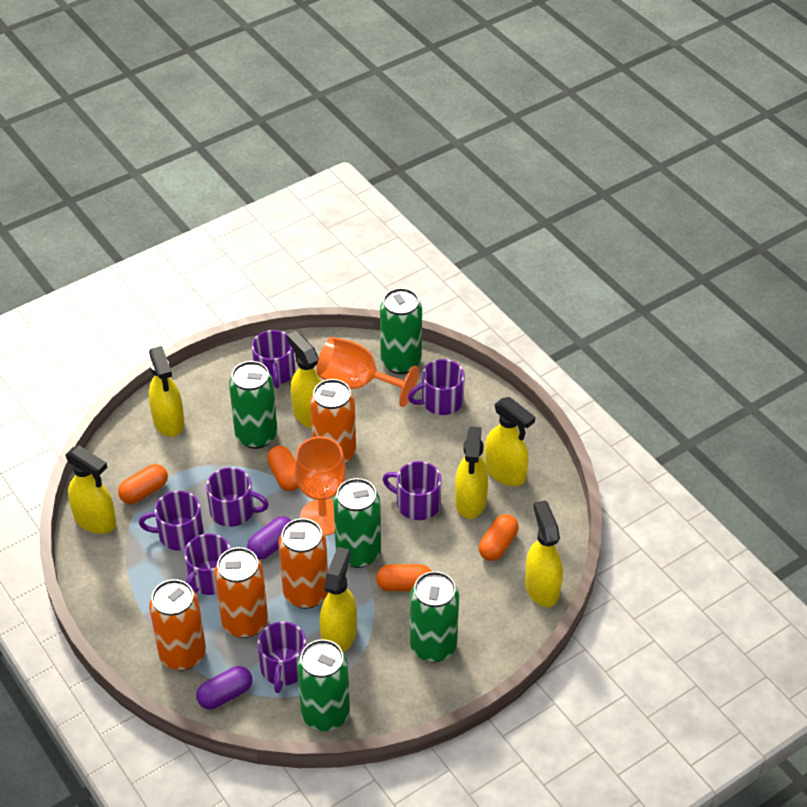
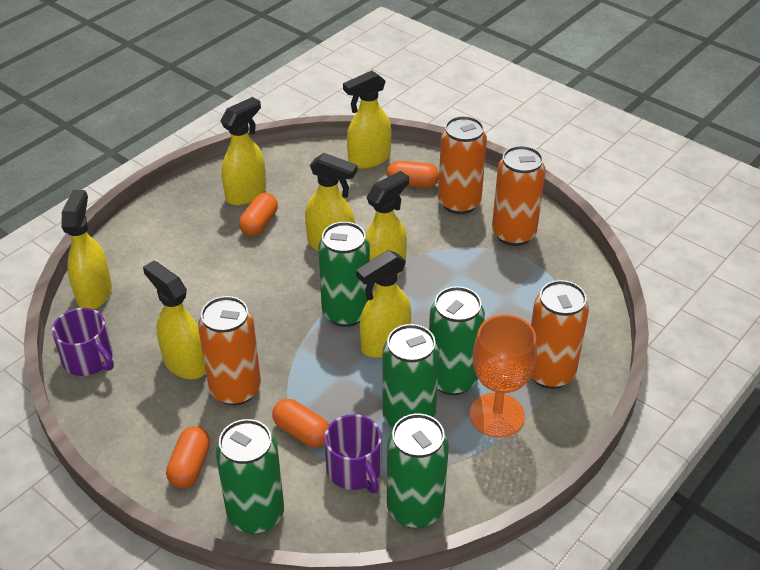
orange goblet: [294,437,346,536] [316,337,419,407] = 2 -> [470,315,537,437] = 1
purple capsule: [196,666,252,709] [247,516,292,560] = 2 -> none = 0
purple mug: [139,491,204,551] [184,534,231,595] [206,467,269,527] [252,330,295,388] [257,622,306,693] [383,461,442,520] [408,359,465,415] = 7 -> [52,308,114,376] [324,414,382,493] = 2

